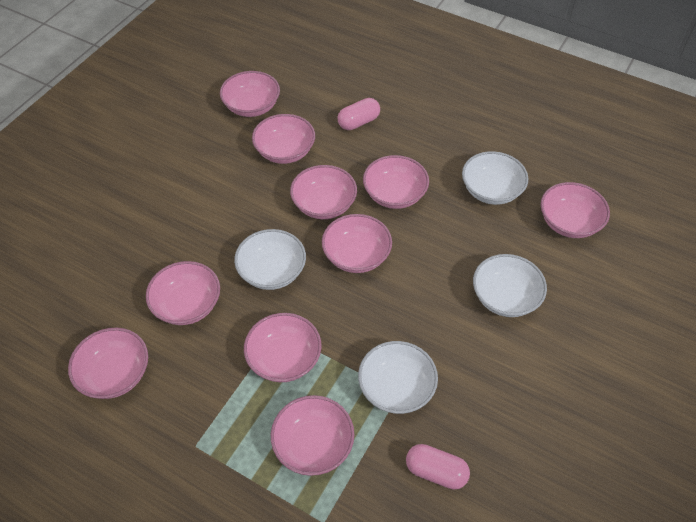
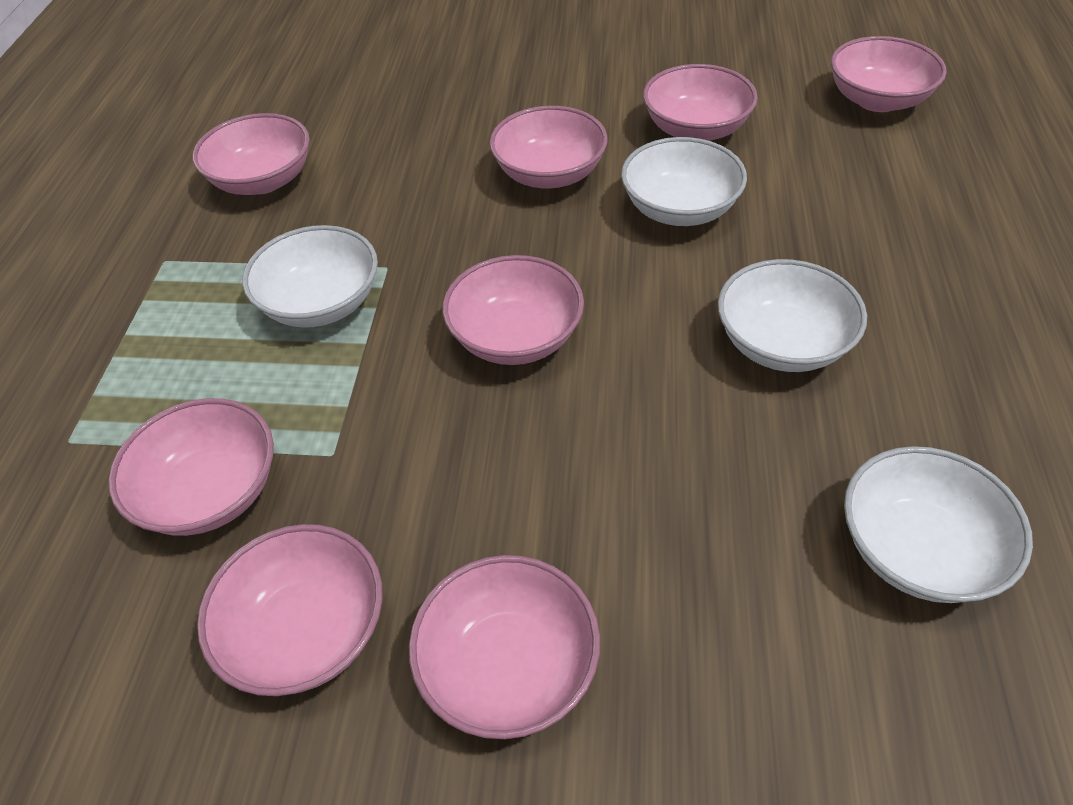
pink bowl: [68,328,148,399] [146,261,220,325] [220,71,280,117] [244,313,321,382] [252,114,315,164] [271,395,354,476] [290,165,357,219] [322,214,392,273] [363,155,429,209] [541,182,610,238] = 10 -> [109,398,274,536] [192,113,310,195] [197,524,383,696] [409,555,600,739] [443,255,584,365] [490,106,608,189] [643,64,758,141] [831,36,947,112] = 8
pink capsule: [337,98,380,130] [406,444,470,490] = 2 -> none = 0

